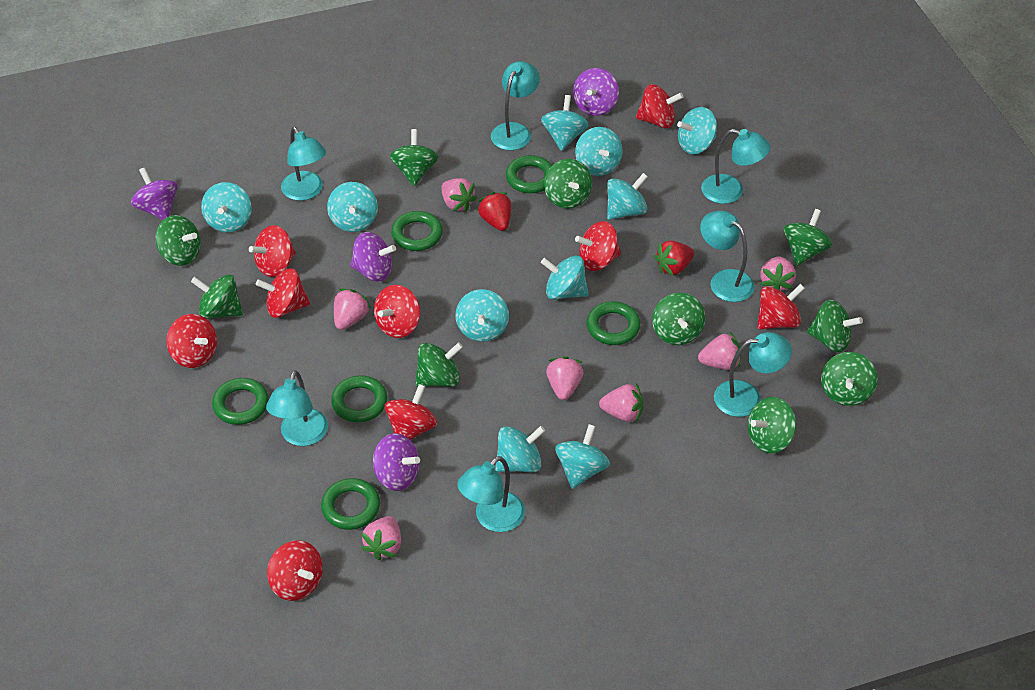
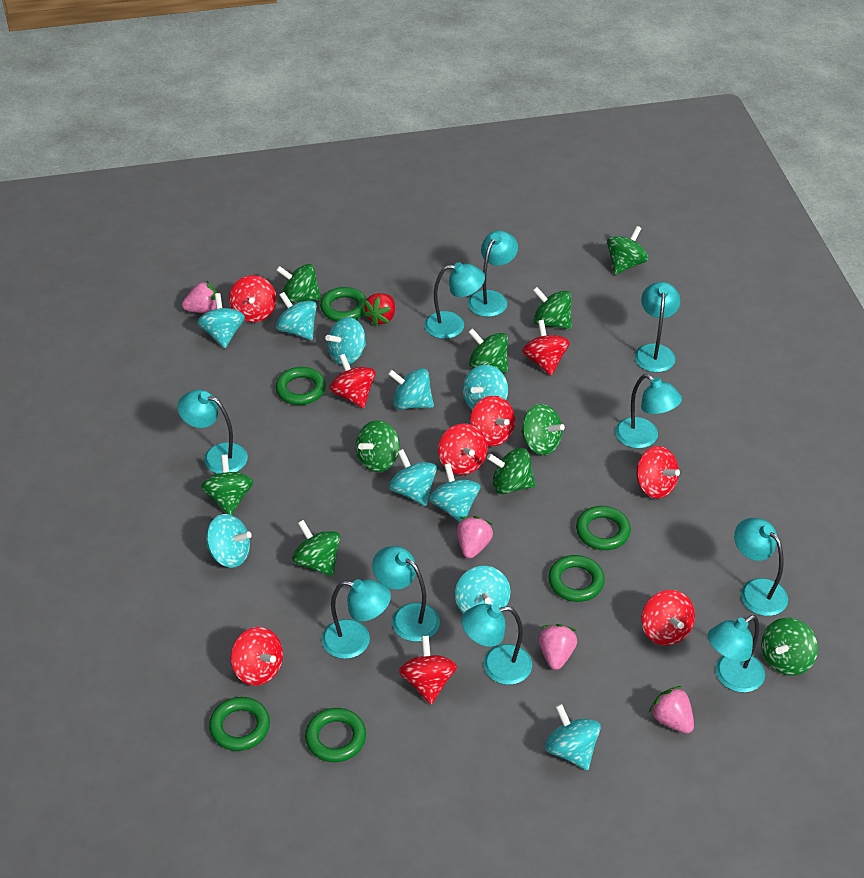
pink strawberry: [334,289,371,330] [361,516,401,560] [441,178,477,212] [546,356,583,400] [599,383,643,422] [698,331,741,370] [760,257,796,291] = 7 -> [182,280,217,313] [457,516,493,559] [538,624,577,670] [649,686,694,733] = 4
purple spinning top: [131,167,177,220] [350,232,396,281] [373,433,420,491] [573,68,619,116] = 4 -> none = 0
red strawberry: [477,192,511,231] [654,240,694,276] = 2 -> [363,293,395,326] = 1
turquoise lamp: [266,370,328,446] [281,127,326,201] [457,456,525,532] [491,61,540,150] [700,211,755,302] [701,129,771,204] [714,332,792,417] = 7 -> [177,390,248,474] [322,579,391,659] [372,546,440,641] [424,262,485,339] [461,604,532,685] [468,231,518,317] [615,374,682,448] [634,282,680,372] [708,615,765,692] [734,518,788,616] = 10

